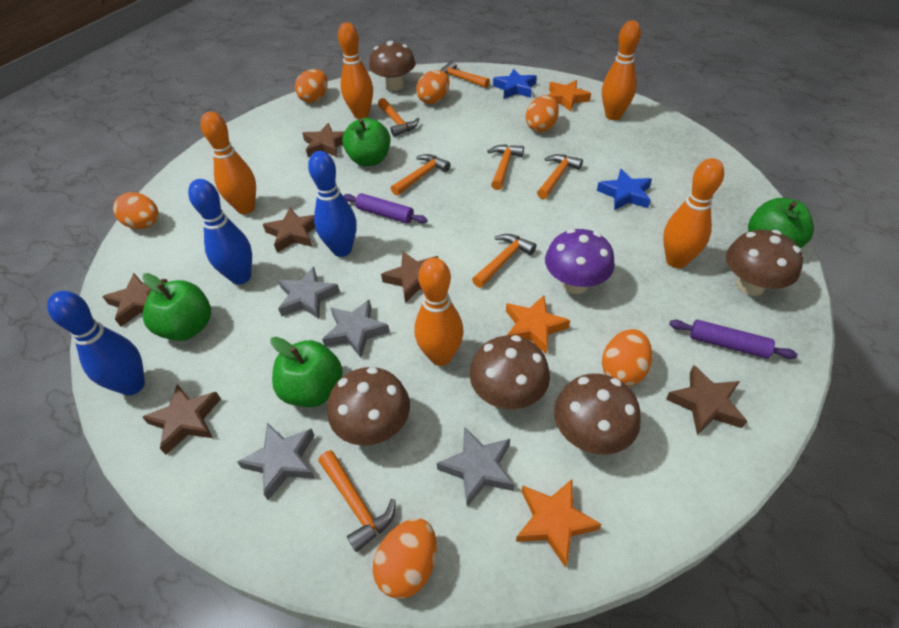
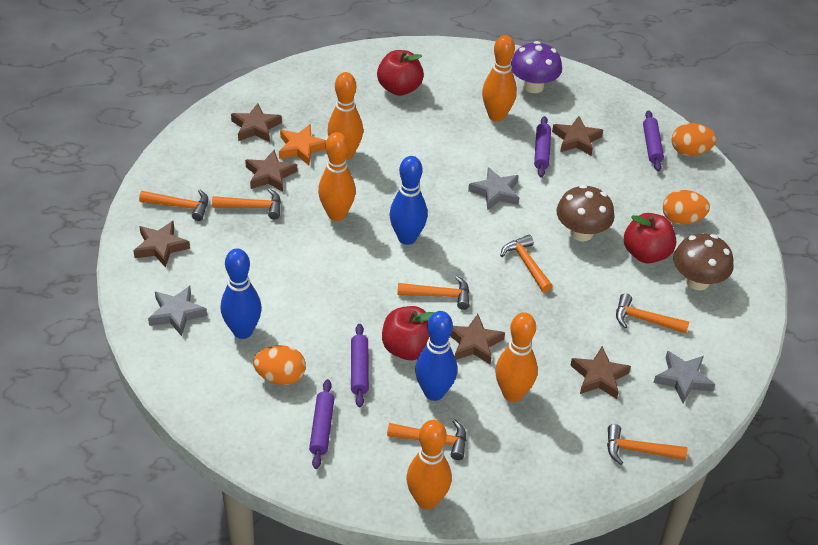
blue star: [493,69,537,99] [597,169,652,210] = 2 -> none = 0
brown mushroom: [327,367,410,446] [369,41,416,91] [470,335,550,409] [554,374,641,455] [726,230,803,296] = 5 -> [556,185,615,241] [673,233,733,290] = 2
green apple: [142,273,211,341] [270,337,343,407] [342,118,391,166] [748,198,814,248] = 4 -> none = 0
grey star: [237,423,315,500] [278,267,340,319] [322,299,390,358] [437,427,514,507] = 4 -> [148,286,207,336] [468,167,519,211] [653,351,715,403] = 3
orange egg: [113,192,159,229] [295,69,328,103] [373,518,437,599] [416,70,450,104] [526,95,559,132] [602,329,652,386] = 6 -> [253,345,306,385] [663,190,710,225] [672,123,717,156] = 3
orange star: [506,295,570,354] [516,479,602,568] [548,80,591,112] = 3 -> [279,124,327,165] = 1
purple rolling pin: [343,193,428,224] [669,320,797,359] = 2 -> [309,379,335,469] [351,324,369,407] [534,116,551,177] [643,110,664,172] = 4
red apple: none = 0 -> [377,50,424,96] [382,306,435,360] [624,213,676,263] = 3

